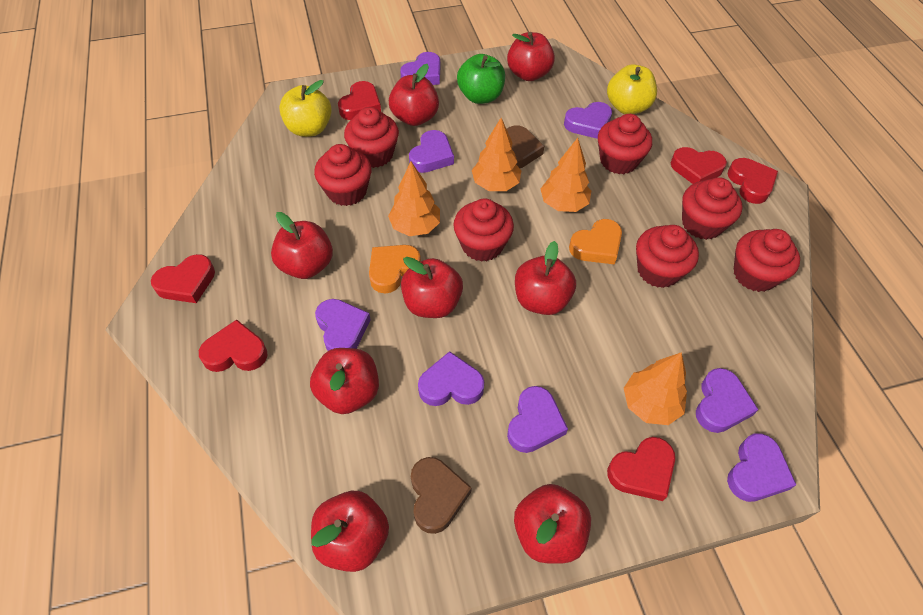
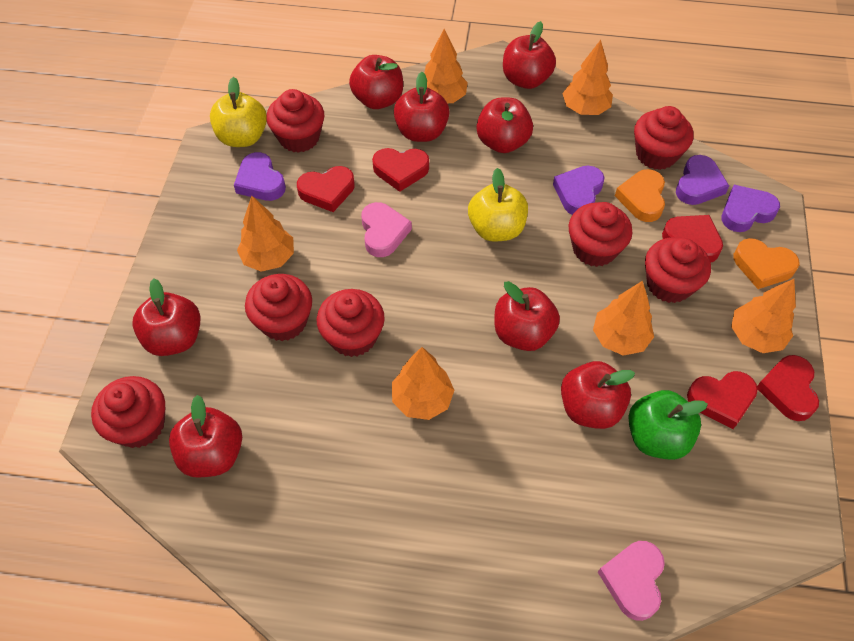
brown heart: [411,457,472,534] [507,125,544,168] = 2 -> none = 0
orange tree: [388,162,440,236] [472,118,521,191] [541,138,591,212] [624,352,687,425] = 4 -> [237,196,294,272] [392,347,454,420] [424,29,468,103] [562,40,613,115] [593,281,654,356] [731,279,796,353] = 6
pink heart: none = 0 -> [361,202,412,257] [598,541,665,621] = 2
purple heart: [315,299,371,351] [400,52,440,85] [409,130,454,173] [418,351,484,406] [507,386,568,453] [564,102,612,139] [696,368,759,433] [727,433,796,502] = 8 -> [234,152,286,201] [553,166,604,215] [676,155,729,205] [722,185,780,232] = 4
red heart: [151,254,215,303] [199,320,268,372] [338,81,381,120] [607,437,675,501] [671,147,727,184] [728,158,778,204] = 6 -> [297,166,355,212] [372,148,429,192] [662,215,723,262] [687,371,758,429] [757,355,819,421] = 5

